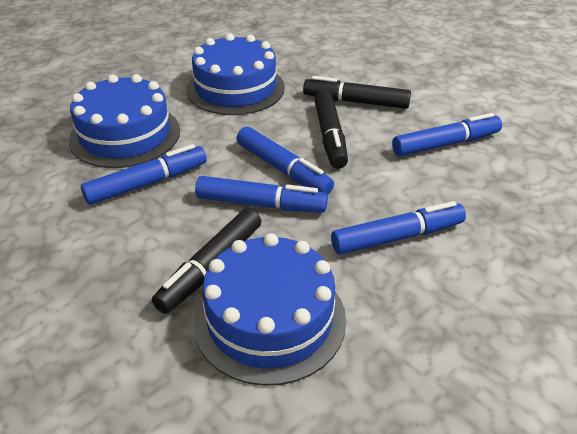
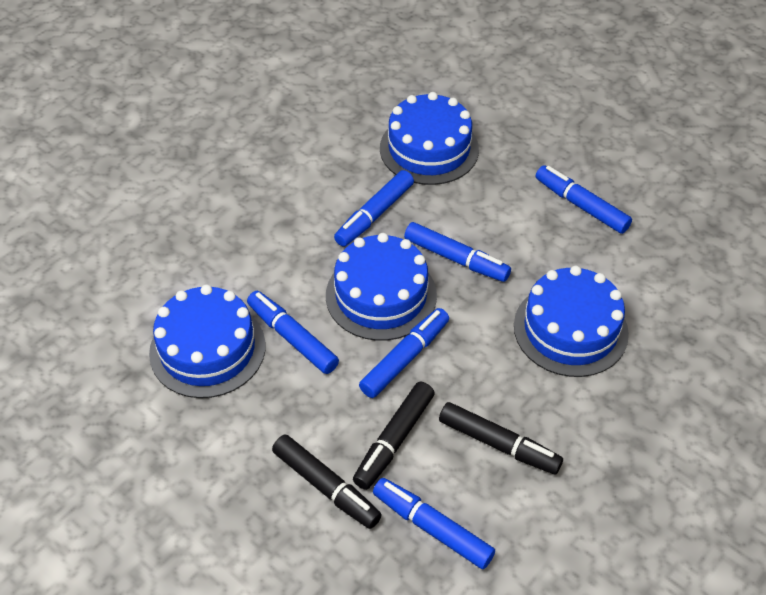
blue cake: [69,74,180,168] [187,33,285,115] [193,233,346,386] = 3 -> [149,284,266,398] [326,233,437,341] [380,92,479,185] [514,266,629,377] = 4
blue marker: [81,144,207,205] [195,176,328,213] [237,127,334,195] [331,201,466,255] [392,113,502,156] = 5 -> [247,291,339,374] [334,170,414,247] [359,308,449,398] [373,478,495,569] [404,222,511,282] [536,165,632,234] = 6

